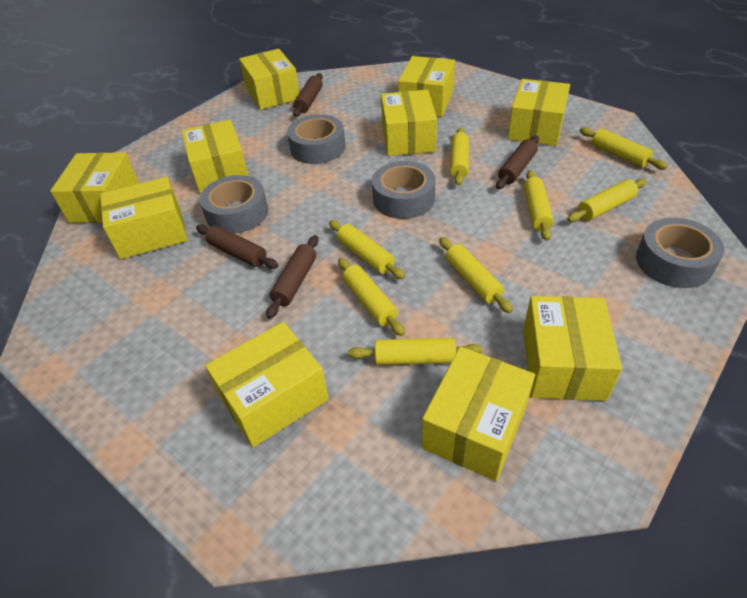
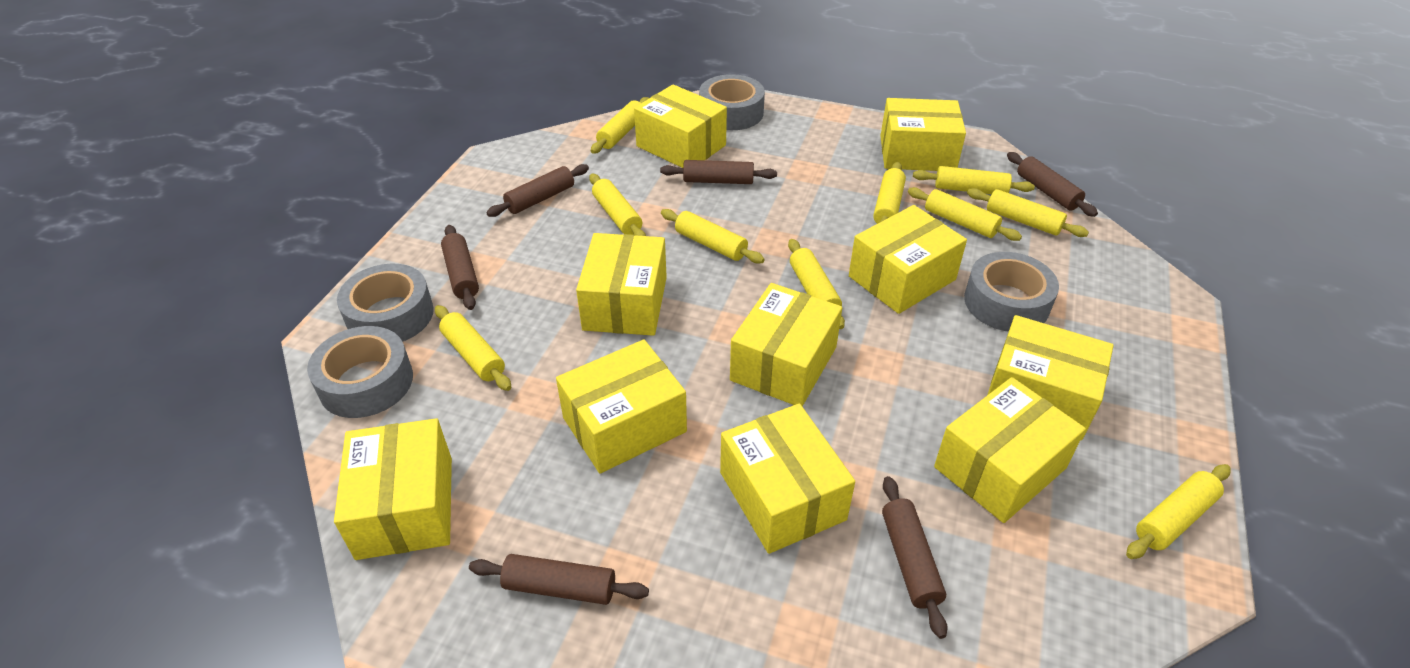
brown rolling pin: [196,224,278,269] [266,235,318,319] [293,73,323,117] [496,136,539,189] = 4 -> [441,225,479,310] [469,554,649,605] [486,164,589,217] [660,160,777,184] [882,476,948,639] [1007,152,1098,217] = 6
yellow rolling pin: [329,220,405,279] [338,258,405,336] [348,338,483,365] [439,237,513,313] [450,127,469,186] [524,170,554,241] [567,178,647,222] [579,127,668,170] = 8 -> [435,305,511,391] [589,173,646,236] [591,97,649,154] [661,209,765,263] [788,239,845,329] [873,162,906,224] [908,187,1022,241] [913,166,1035,194] [967,188,1089,237] [1126,464,1231,559] = 10

